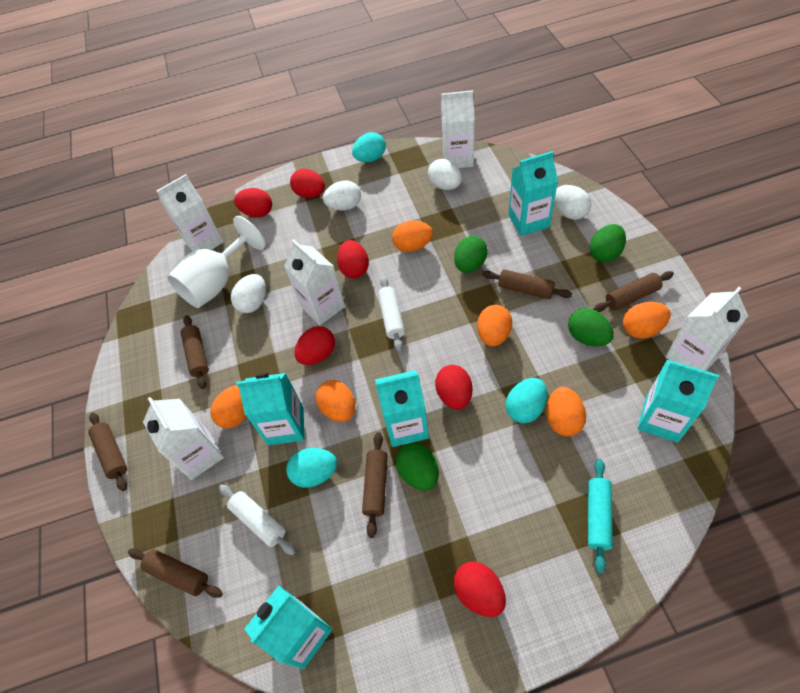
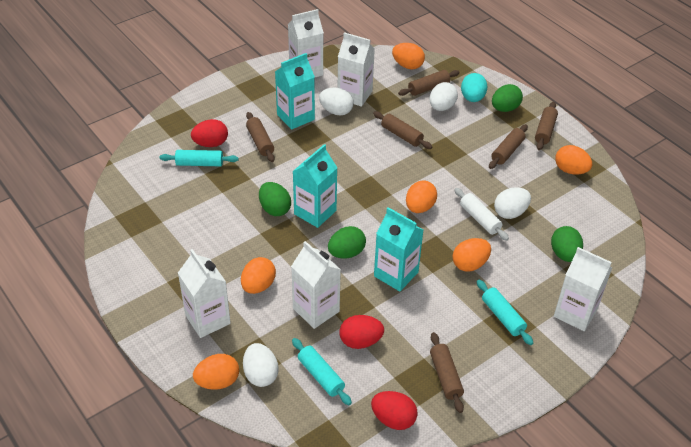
red egg: [234,188,272,218] [290,169,325,198] [294,326,335,365] [337,240,369,279] [435,365,472,410] [454,562,506,617] = 6 -> [191,119,228,147] [339,315,384,349] [371,391,417,430] = 3
turquoise carton: [236,372,304,445] [244,586,333,669] [375,370,429,447] [509,151,558,236] [638,360,719,443] = 5 -> [275,53,315,130] [293,144,338,228] [374,207,423,291] = 3
turquoise egg: [286,448,337,488] [352,132,386,162] [506,378,547,423] = 3 -> [461,73,487,102] = 1
turquoise rolling pin: [588,459,613,573] = 1 -> [160,150,239,166] [292,338,352,405] [477,280,533,345] = 3
white goblet: [166,216,266,308] = 1 -> none = 0
white rolling pin: [219,484,296,555] [378,276,405,351] = 2 -> [454,188,509,241] = 1

